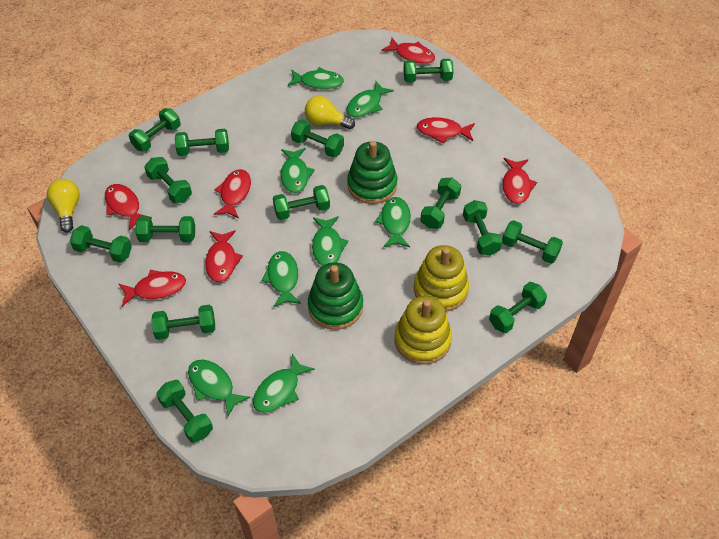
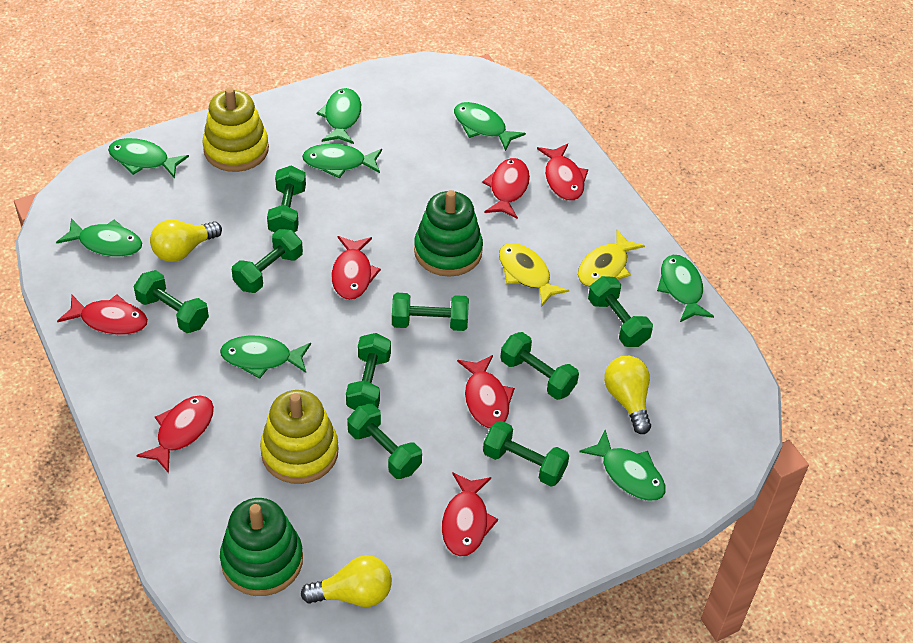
green dumbbell: [70,225,132,263] [129,108,181,152] [136,216,195,242] [144,157,192,203] [151,305,215,340] [156,380,213,443] [175,129,229,156] [273,185,330,220] [291,119,344,158] [403,59,454,83] [420,178,461,229] [463,200,502,256] [489,282,547,333] [502,220,563,264] = 14 -> [133,270,209,333] [232,229,303,293] [267,166,306,233] [346,333,391,410] [347,404,422,479] [392,293,469,331] [483,421,569,486] [501,332,579,400] [588,276,653,347] = 9
yellow fish: none = 0 -> [499,243,569,306] [578,229,645,287] = 2
yellow light bulb: [47,179,80,232] [305,96,355,129] = 2 -> [150,220,222,262] [301,555,392,607] [604,356,651,434] = 3

